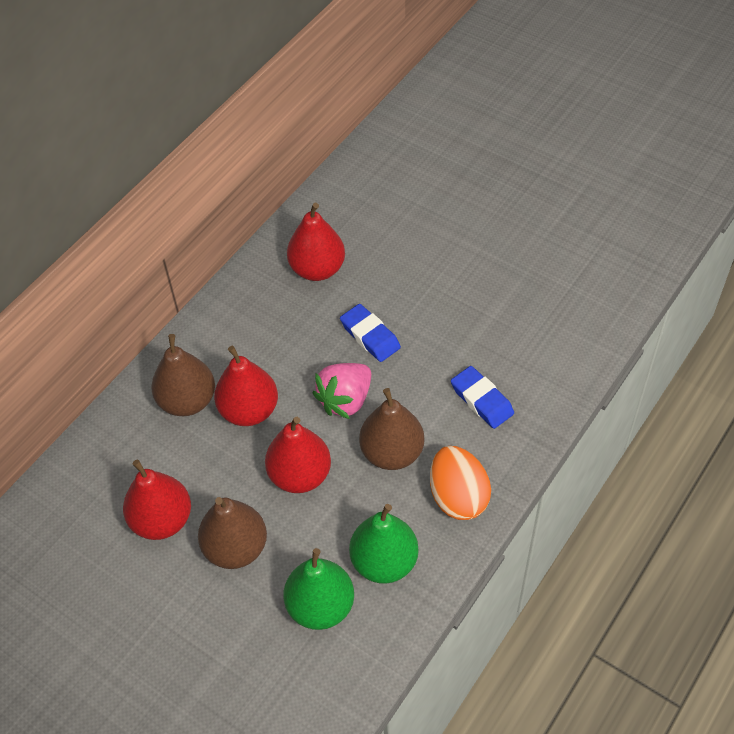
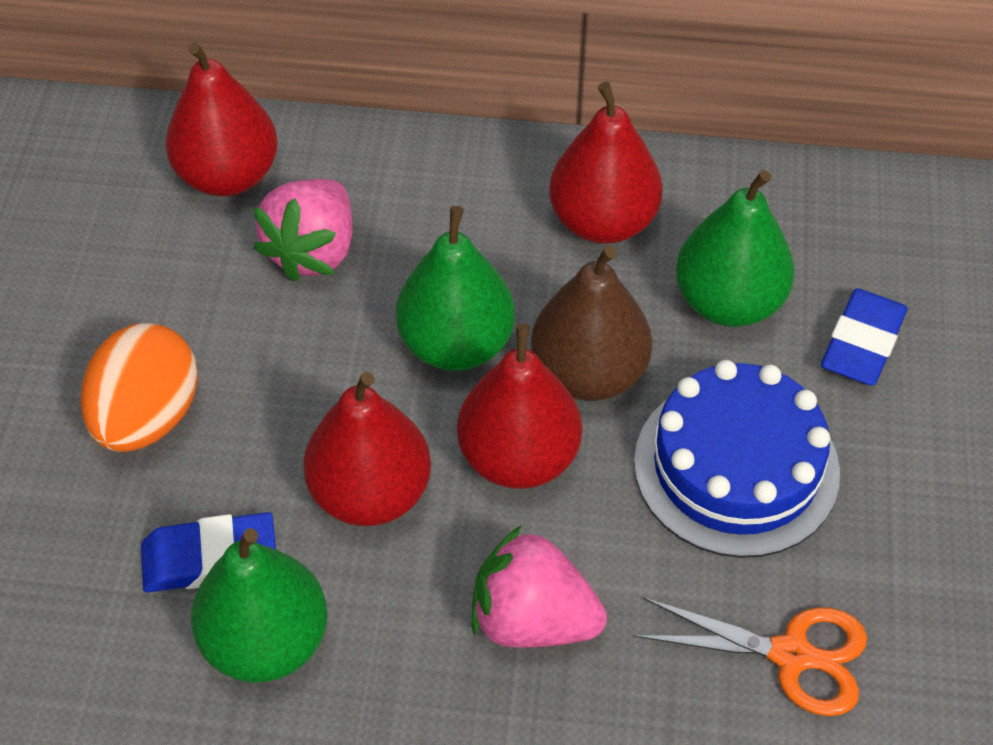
blue cake: none = 0 -> [634,360,840,558] = 1
brown pear: [151,334,215,416] [198,497,267,569] [359,388,425,470] = 3 -> [531,246,652,401] = 1
green pear: [283,548,354,630] [349,504,419,584] = 2 -> [191,528,328,683] [396,206,515,371] [676,170,795,327] = 3
orange scissors: none = 0 -> [634,597,867,716] = 1
pink strawberry: [313,363,371,419] = 1 -> [253,179,353,282] [472,525,607,648] = 2

